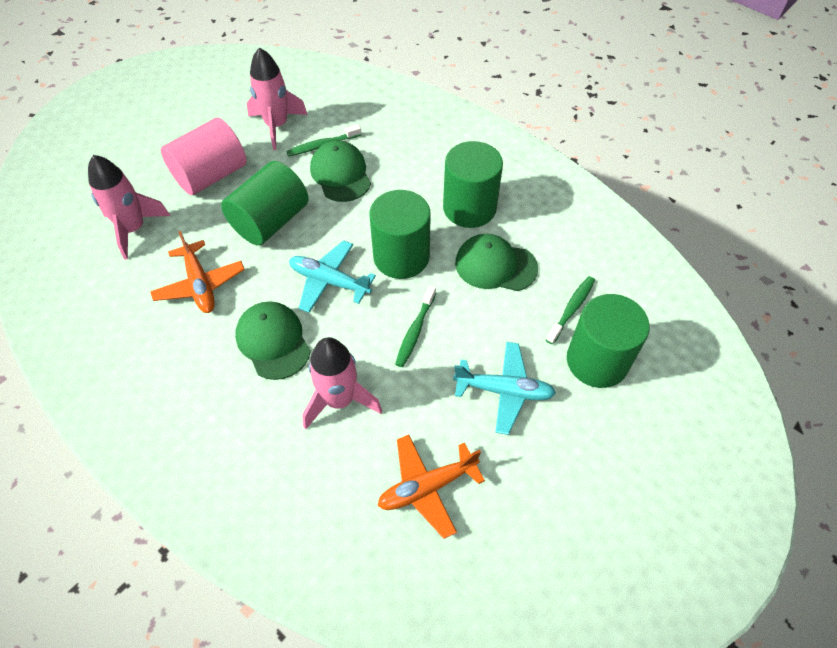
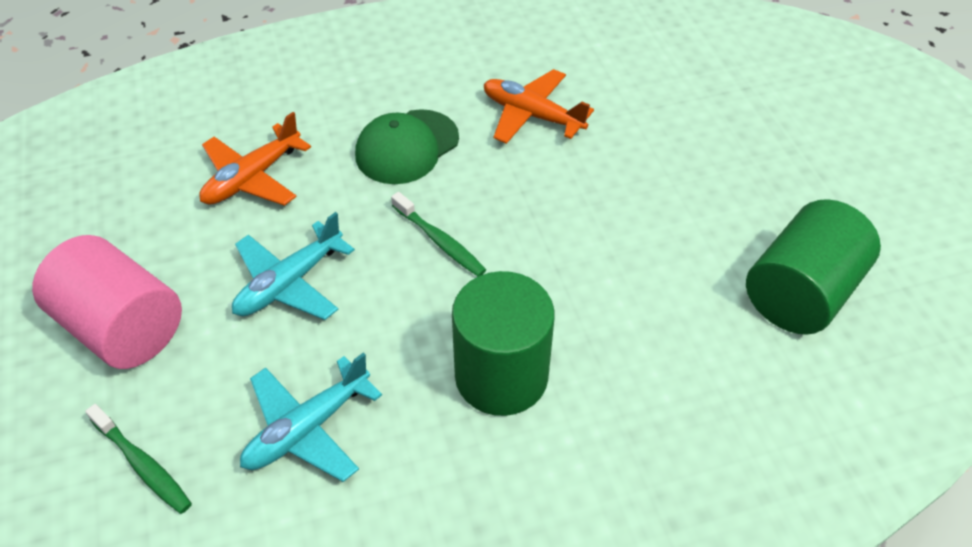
green cap: [235,301,311,380] [310,140,371,202] [455,234,538,291] = 3 -> [355,109,459,184] = 1
green cylinder: [221,161,309,245] [370,190,431,279] [443,141,503,228] [567,294,650,388] = 4 -> [452,271,554,416] [746,199,881,335] = 2
green toothbrush: [286,125,361,157] [395,286,436,367] [546,276,595,344] = 3 -> [85,404,192,514] [391,192,486,276] = 2
pink rocket: [88,155,170,260] [247,48,308,150] [302,337,382,429] = 3 -> none = 0

